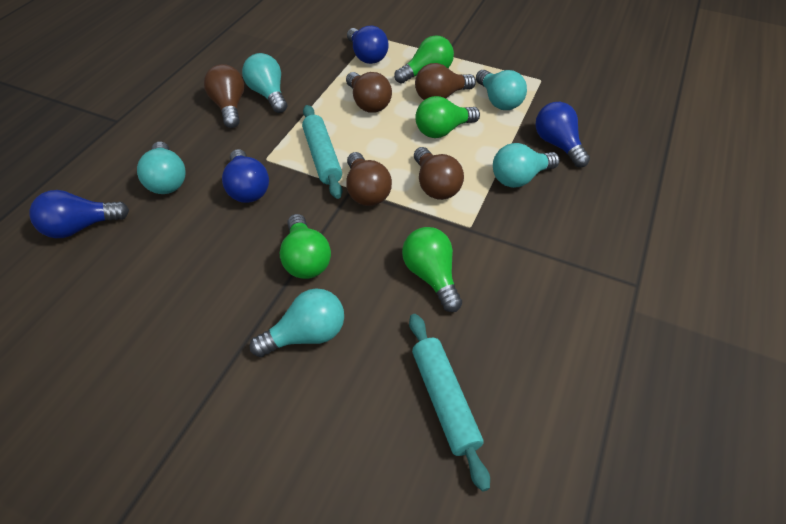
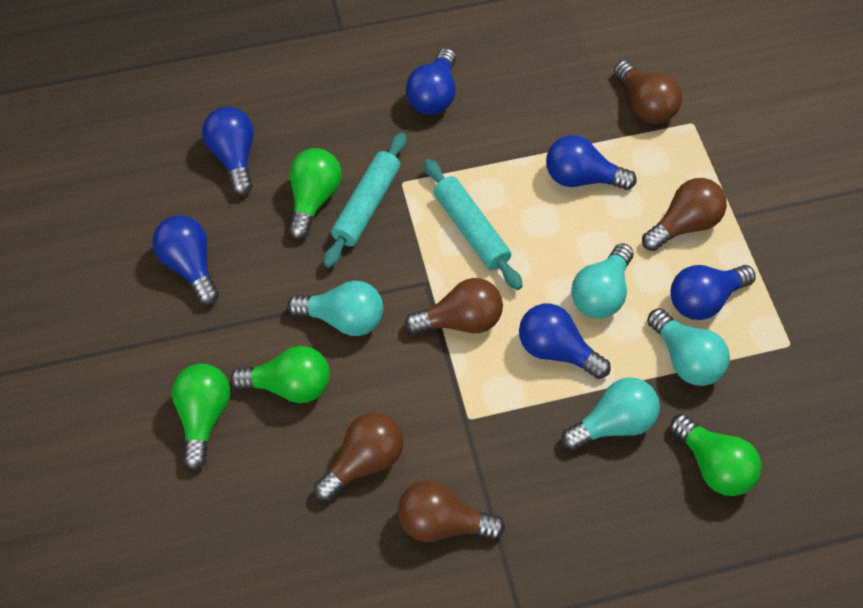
blue light bulb: [29,190,129,238] [222,149,269,203] [347,26,389,64] [535,102,590,167] = 4 -> [152,215,219,305] [202,107,254,195] [406,48,456,114] [519,304,611,379] [546,135,637,190] [671,265,756,320] = 6
turquoise light bulb: [137,142,186,194] [242,53,287,113] [250,288,344,357] [476,70,527,110] [493,143,560,188] = 5 -> [287,281,383,336] [561,377,660,450] [571,243,634,318] [647,308,730,386] = 4

